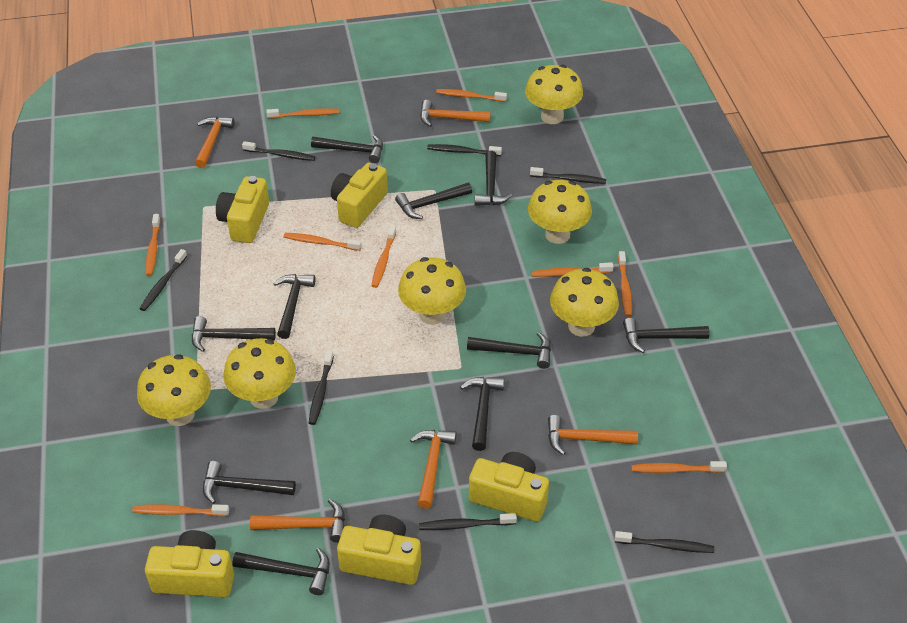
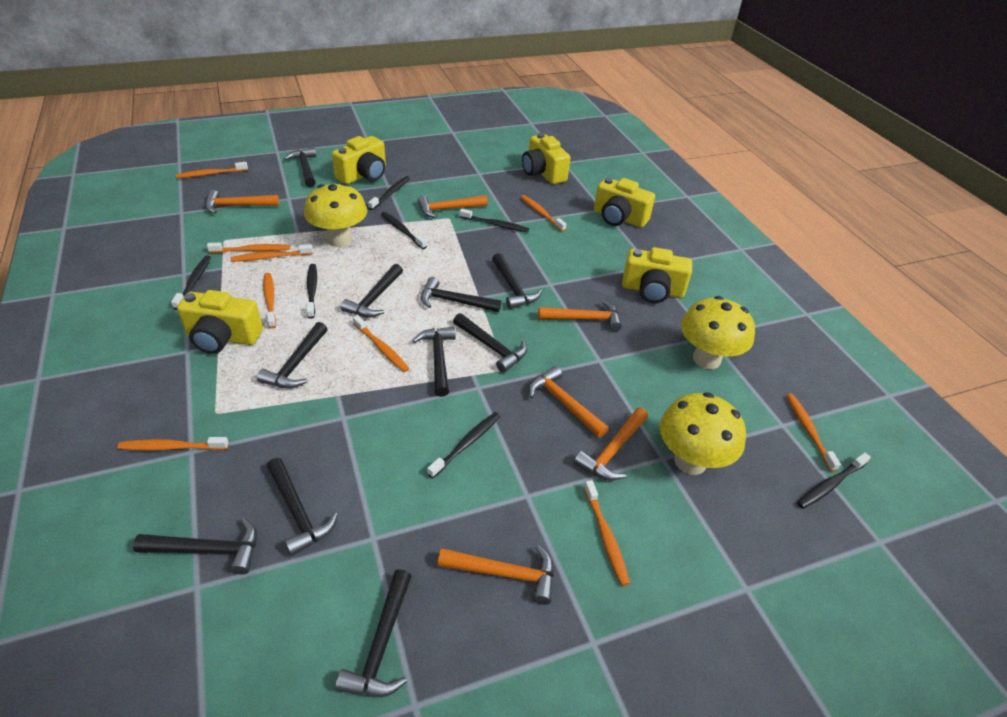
orange hammer: [195,116,235,168] [250,499,345,543] [410,430,456,509] [420,100,490,127] [548,415,638,455] = 5 -> [206,190,279,214] [417,195,488,218] [438,545,554,605] [529,366,609,438] [538,299,622,331] [574,408,648,481] = 6
yellow mushroom: [137,354,211,426] [223,338,296,409] [398,257,466,325] [525,65,583,124] [528,180,592,244] [550,268,619,337] = 6 -> [304,183,367,247] [660,392,746,475] [681,296,755,369] = 3

